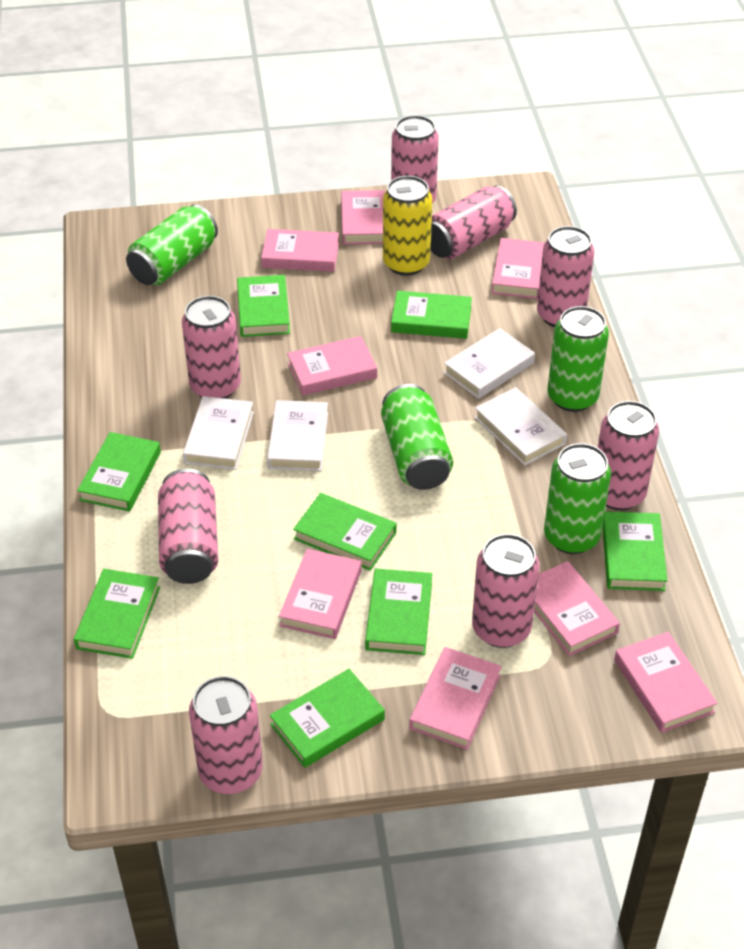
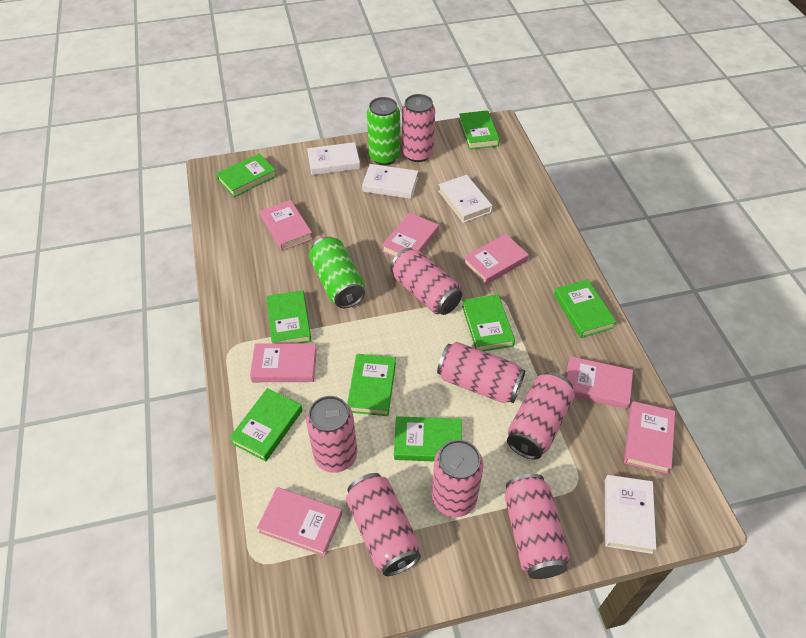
green can: [126,204,218,285] [381,384,453,490] [544,443,611,554] [547,306,609,412] = 4 -> [309,237,365,308] [367,97,400,165] = 2
pink book: [261,229,339,272] [279,549,362,639] [287,336,377,396] [341,190,386,244] [409,647,502,750] [491,238,545,299] [534,561,620,656] [614,632,718,733] = 8 -> [250,343,317,382] [257,487,342,556] [260,200,313,251] [382,213,439,257] [463,234,529,285] [566,356,633,409] [624,401,675,474] = 7
yellow can: [383,176,432,276] = 1 -> none = 0

